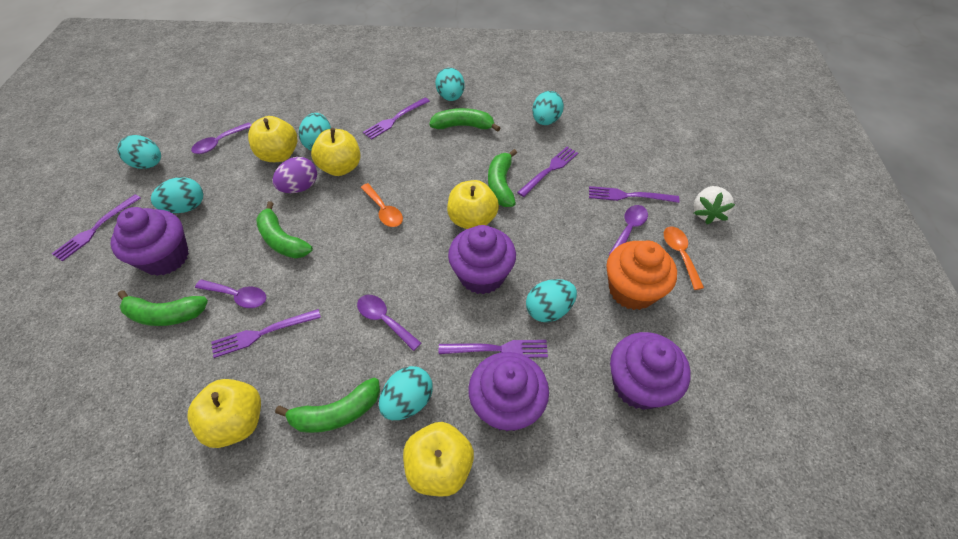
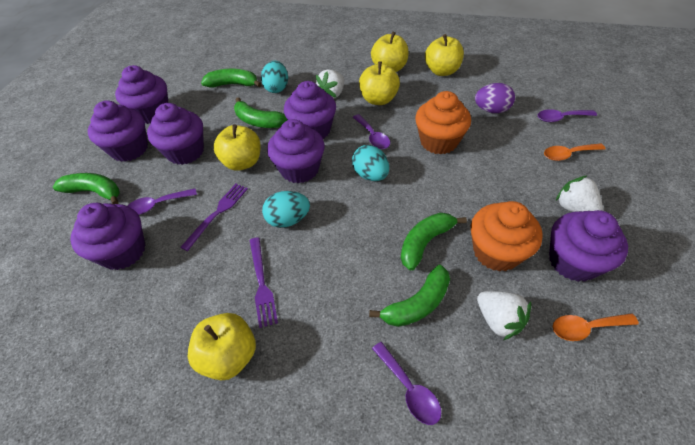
orange cupcake: [606,240,677,310] = 1 -> [415,91,471,155] [471,201,543,272] = 2
purple cupcake: [110,207,189,276] [448,225,516,294] [468,352,549,432] [610,332,691,410] = 4 -> [70,203,146,270] [88,100,148,162] [115,65,168,124] [147,103,204,165] [267,119,325,183] [284,81,336,139] [549,210,628,282] = 7
purple fork: [52,194,141,262] [211,309,321,358] [363,97,430,140] [439,340,548,358] [517,147,578,197] [589,186,679,203] = 6 -> [180,184,248,251] [250,237,278,328] = 2
turquoise egg: [117,135,161,169] [151,177,203,213] [299,113,331,150] [379,366,433,420] [435,68,465,101] [526,279,577,322] [532,91,564,125] = 7 -> [261,61,288,93] [262,191,310,228] [352,145,389,181] = 3
white strawberry: [694,186,735,224] = 1 -> [316,69,344,99] [477,291,531,340] [556,175,603,212] = 3

